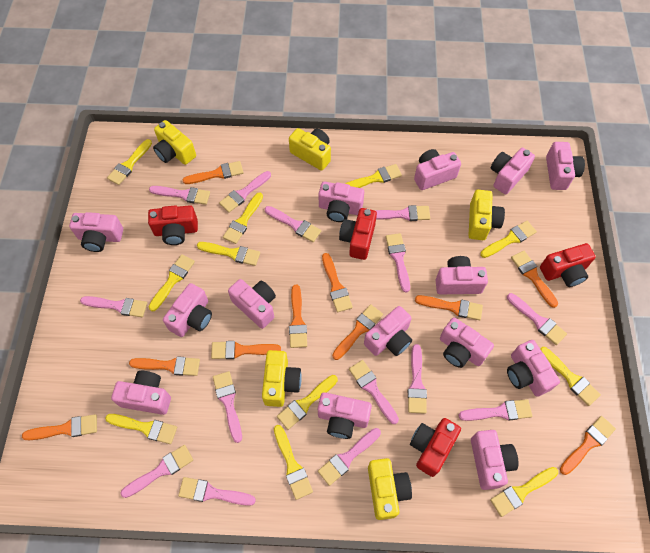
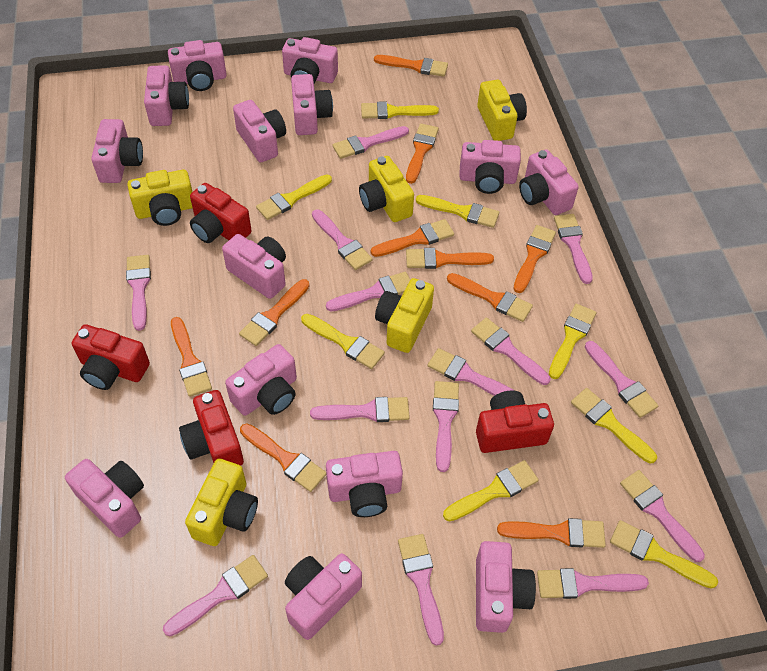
yellow brush: [105,414,177,444] [107,139,152,185] [149,254,195,311] [197,242,260,266] [223,192,263,244] [274,425,313,500] [277,375,338,430] [345,164,402,188] [480,221,537,258] [490,467,558,517] [540,347,601,406] = 11 -> [256,174,332,220] [301,314,385,369] [361,102,439,119] [416,195,499,228] [443,460,539,522] [549,304,596,379] [571,388,657,463] [610,520,718,589] = 8

